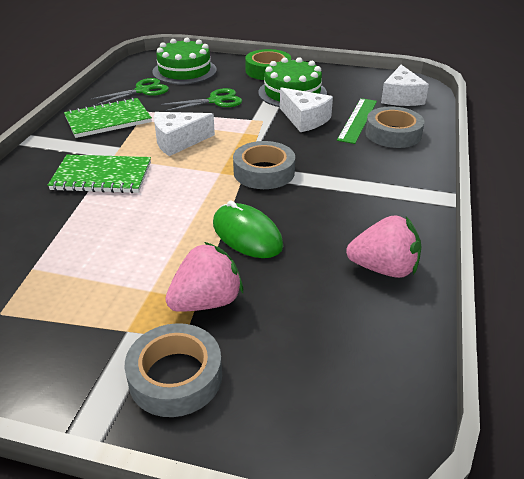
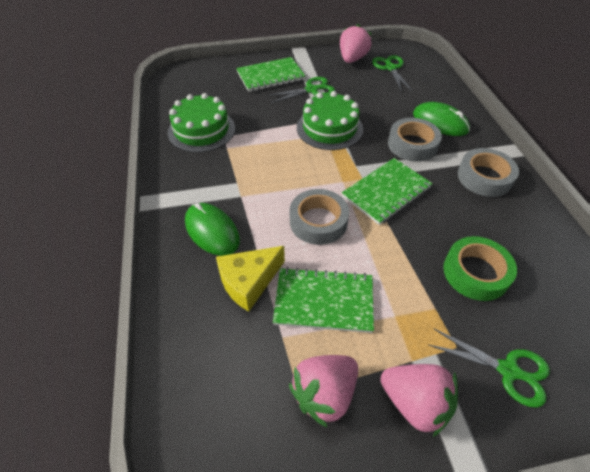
green mouse: [213,201,283,258] = 1 -> [185,203,240,256] [413,102,470,136] = 2
green notebook: [48,155,151,193] [64,98,152,138] = 2 -> [236,57,305,92] [273,267,374,333] [342,158,433,225] = 3
green ruler: [337,98,377,144] = 1 -> none = 0
green scissors: [90,78,169,105] [161,88,242,112] = 2 -> [266,77,335,103] [372,55,412,92] [428,328,550,408] = 3
pink strawberry: [165,242,243,312] [346,215,422,278] = 2 -> [289,355,358,427] [340,24,372,63] [380,364,458,437] = 3
white cheese: [154,112,215,156] [280,87,333,132] [381,65,429,106] = 3 -> none = 0
yellow cheese: none = 0 -> [216,246,285,312] = 1

